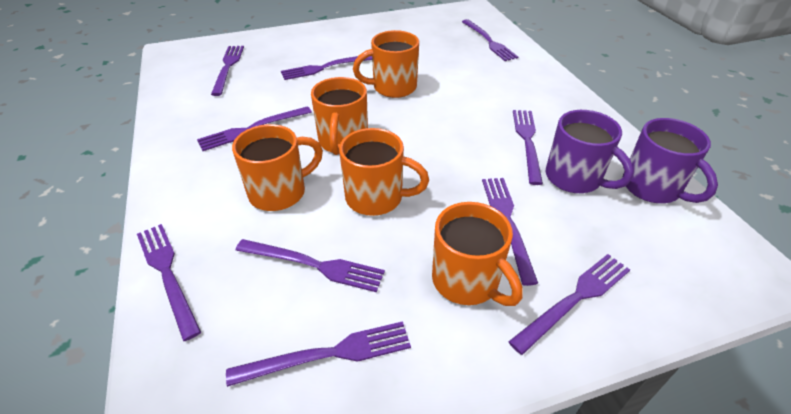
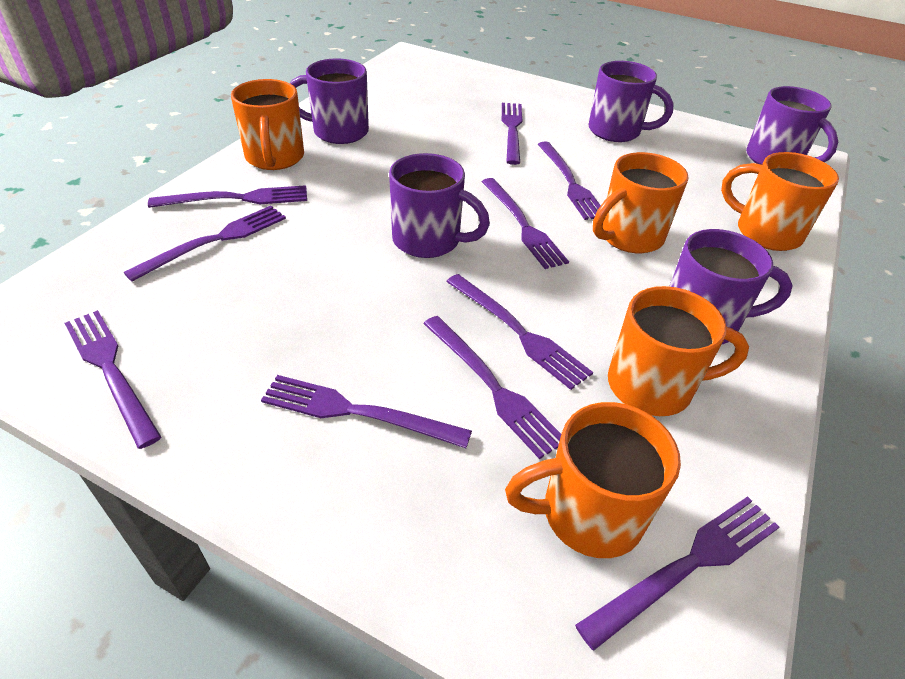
purple mug: [546,110,634,193] [623,118,718,203] = 2 -> [290,58,369,144] [389,153,490,258] [588,61,674,142] [669,229,793,344] [746,86,838,165] = 5

